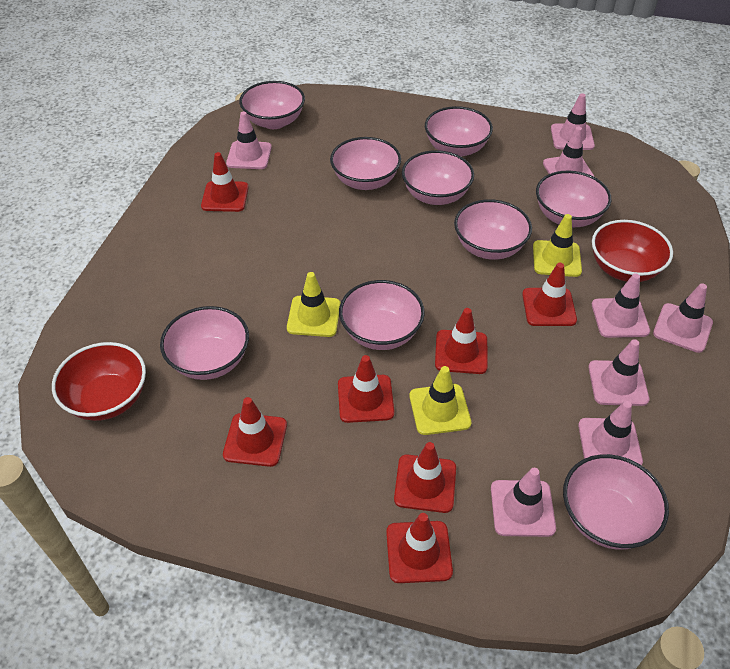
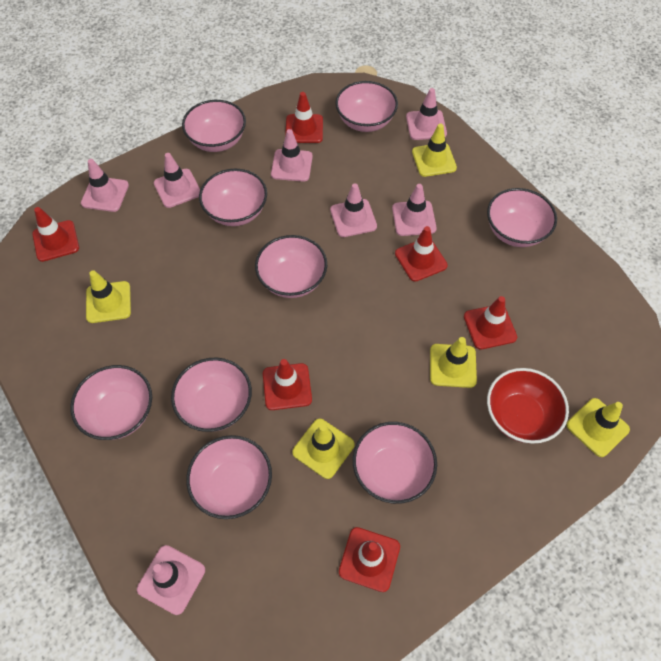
pink traffic cone: [226,112,272,169] [491,468,556,537] [543,126,594,177] [551,94,595,150] [578,401,643,465] [588,339,649,406] [592,273,650,338] [653,284,713,353] = 8 -> [81,159,129,212] [137,545,205,615] [154,153,200,208] [271,129,313,182] [330,183,377,237] [392,184,437,236] [406,88,447,140] = 7
red bowl: [52,342,146,421] [592,220,673,282] = 2 -> [487,368,569,444] = 1
red traffic cone: [201,152,249,212] [223,397,287,467] [338,355,394,423] [386,513,453,583] [394,442,456,513] [435,308,488,374] [522,263,577,326] = 7 -> [32,207,79,262] [263,359,312,410] [285,92,323,143] [339,527,400,592] [395,226,448,282] [464,296,517,350] = 6
yellow traffic cone: [287,272,340,337] [409,366,471,435] [533,214,582,277] = 3 -> [86,270,131,323] [292,419,355,479] [412,124,457,177] [430,337,477,388] [566,398,630,457] = 5

